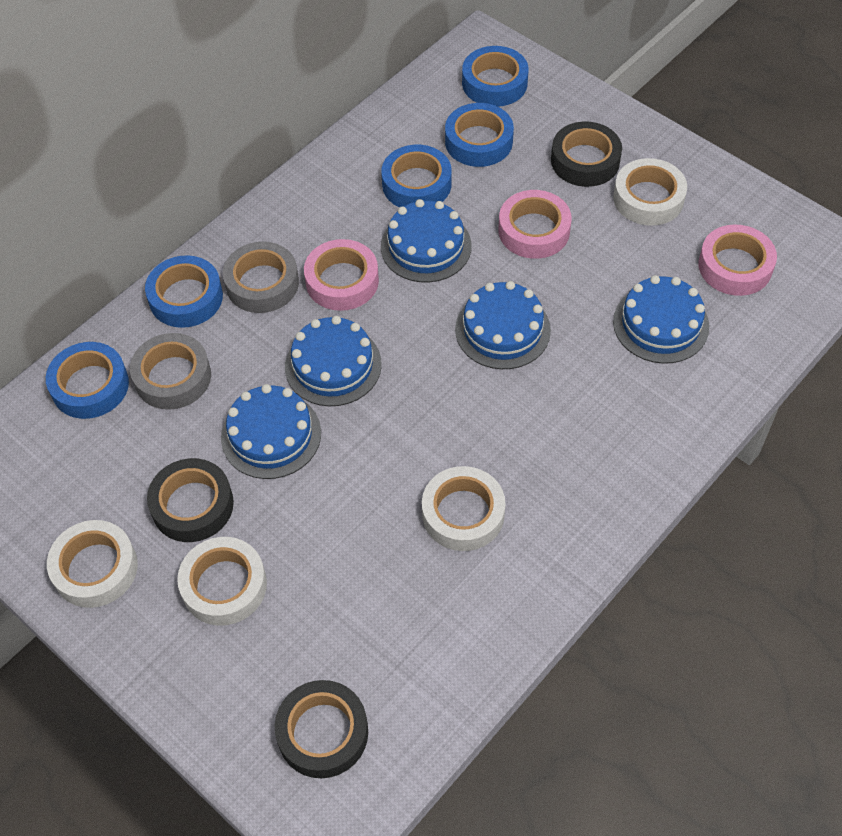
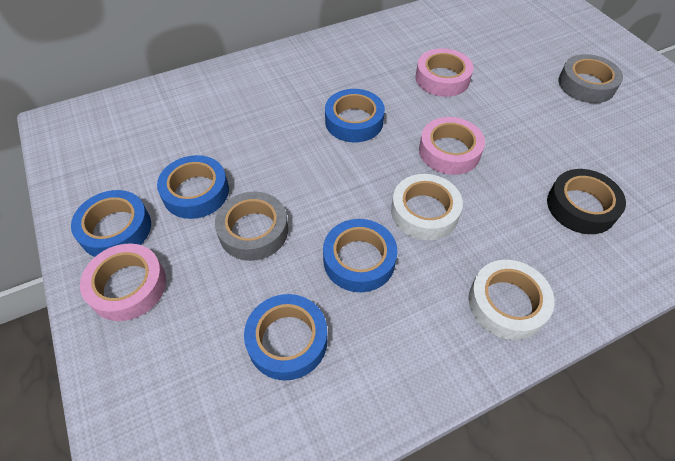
black tape: [147,458,234,542] [275,680,368,778] [551,122,622,187] = 3 -> [547,169,626,234] = 1
blue cake: [221,384,321,479] [285,316,382,406] [381,199,472,282] [455,281,551,369] [613,275,709,364] = 5 -> none = 0
white tape: [47,520,138,608] [177,537,267,626] [422,466,505,551] [613,158,687,226] = 4 -> [391,174,463,240] [469,260,555,340] = 2

